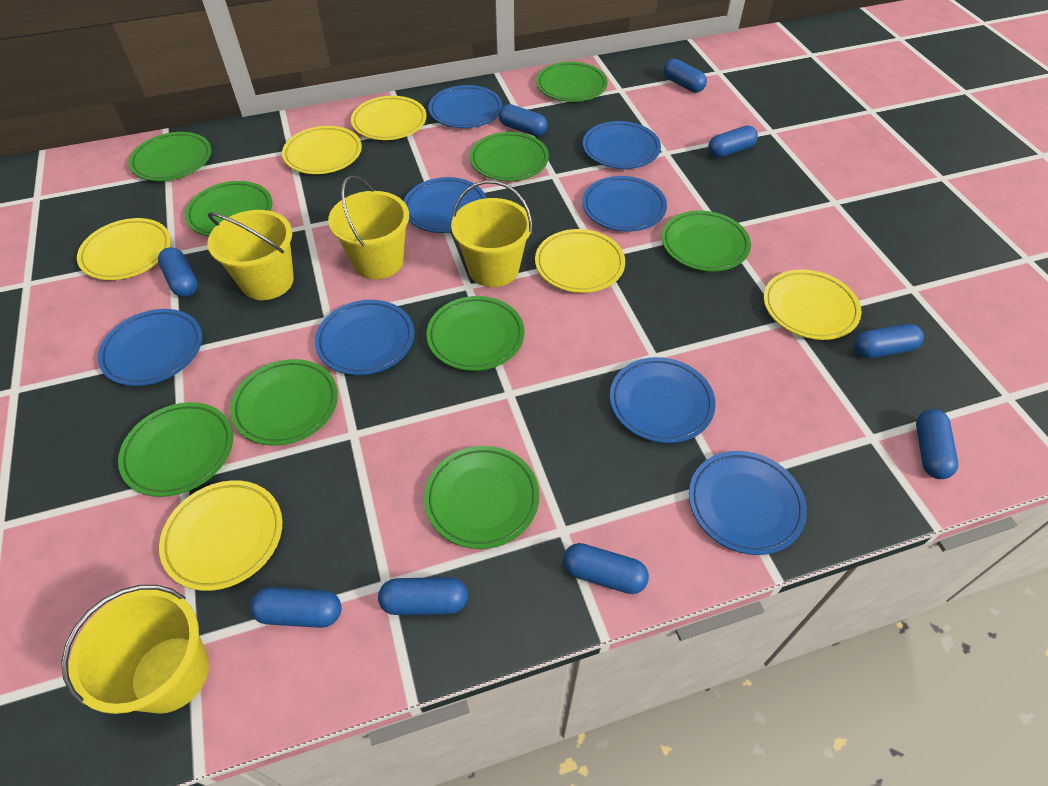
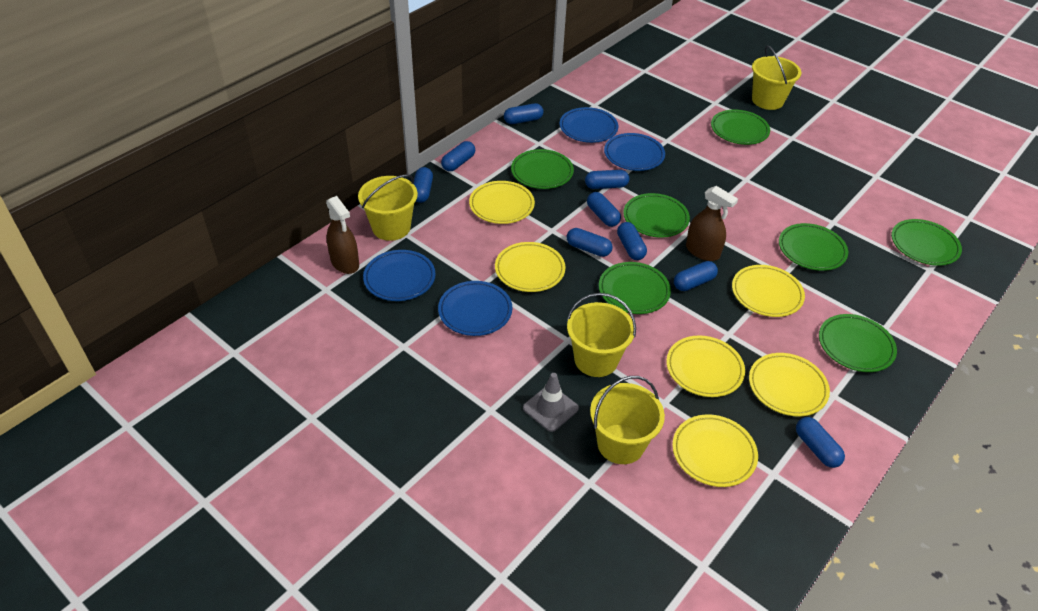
blue plate: [98,309,202,386] [315,300,414,375] [404,177,486,233] [429,85,503,128] [582,176,667,232] [583,121,661,169] [610,357,716,443] [689,451,807,555] = 8 -> [363,250,435,301] [438,281,512,336] [559,107,618,143] [604,133,665,171] = 4
brown spray bottle: none = 0 -> [326,196,359,274] [686,186,738,261] = 2
green plate: [118,402,233,497] [129,132,211,181] [185,181,272,236] [230,359,338,445] [424,446,540,549] [426,296,525,371] [470,132,549,181] [536,62,608,102] [662,211,751,271] = 9 -> [511,149,574,189] [599,262,671,314] [623,193,690,238] [711,109,770,145] [779,223,848,271] [819,314,897,372] [891,219,962,266] = 7
grey traffic cone: none = 0 -> [523,373,579,432] = 1

